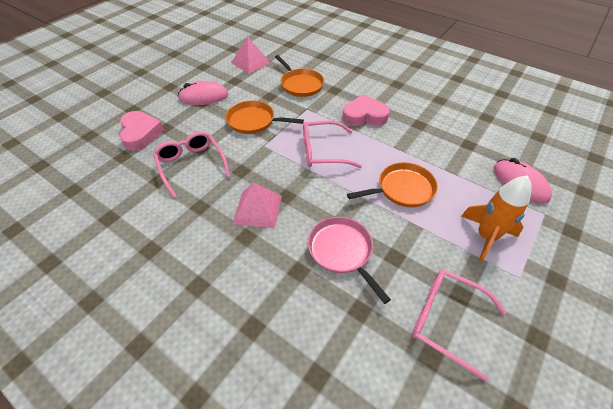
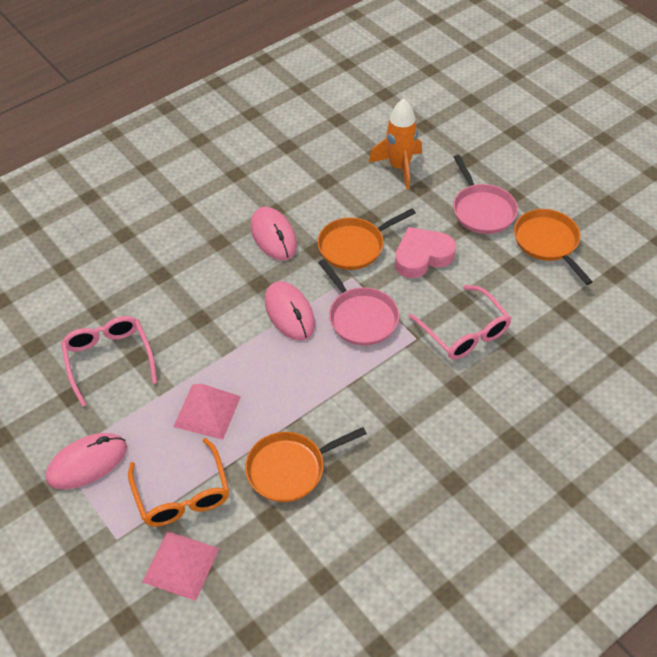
orange glasses: none = 0 -> [128,438,229,527] = 1
pink glasses: [153,131,230,198] [303,121,362,168] [412,269,506,382] = 3 -> [61,316,157,407] [409,285,512,360] = 2
pink heart: [120,111,164,151] [342,94,390,126] = 2 -> [395,227,456,278] = 1
pink mouse: [178,81,228,105] [494,158,552,204] = 2 -> [46,433,127,489] [251,207,297,261] [265,281,315,341] = 3
pink pan: [308,217,391,304] = 1 -> [318,259,399,346] [453,155,518,234] = 2

